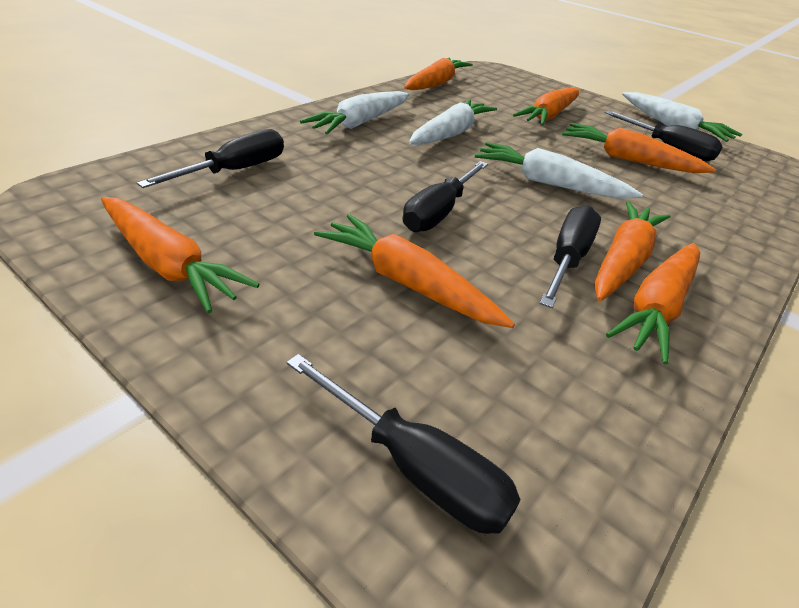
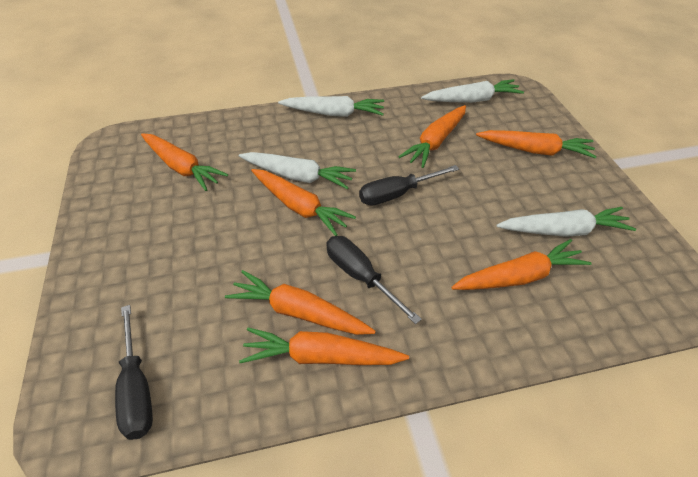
black screwdriver: [137,129,284,188] [287,354,521,534] [403,161,488,232] [540,205,601,308] [605,111,723,161] = 5 -> [115,305,153,440] [326,236,422,324] [359,165,459,206] = 3

